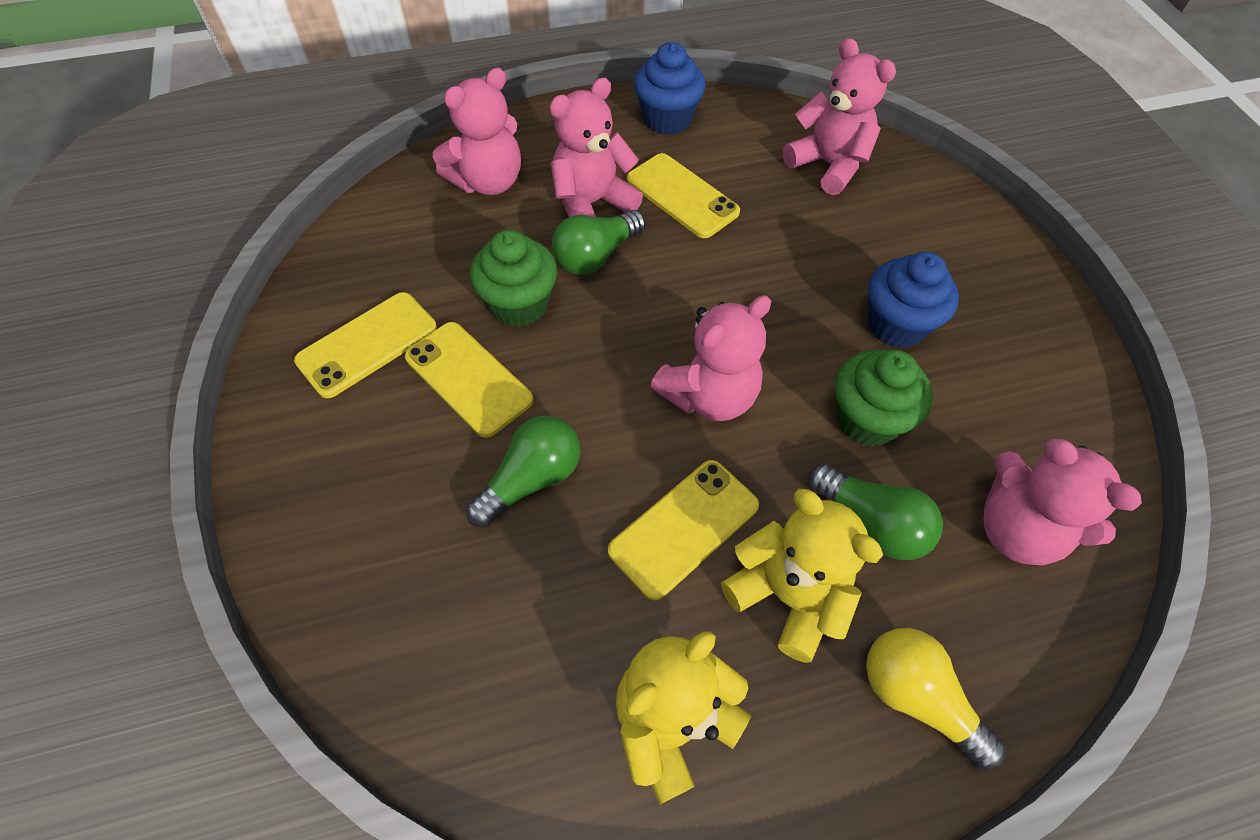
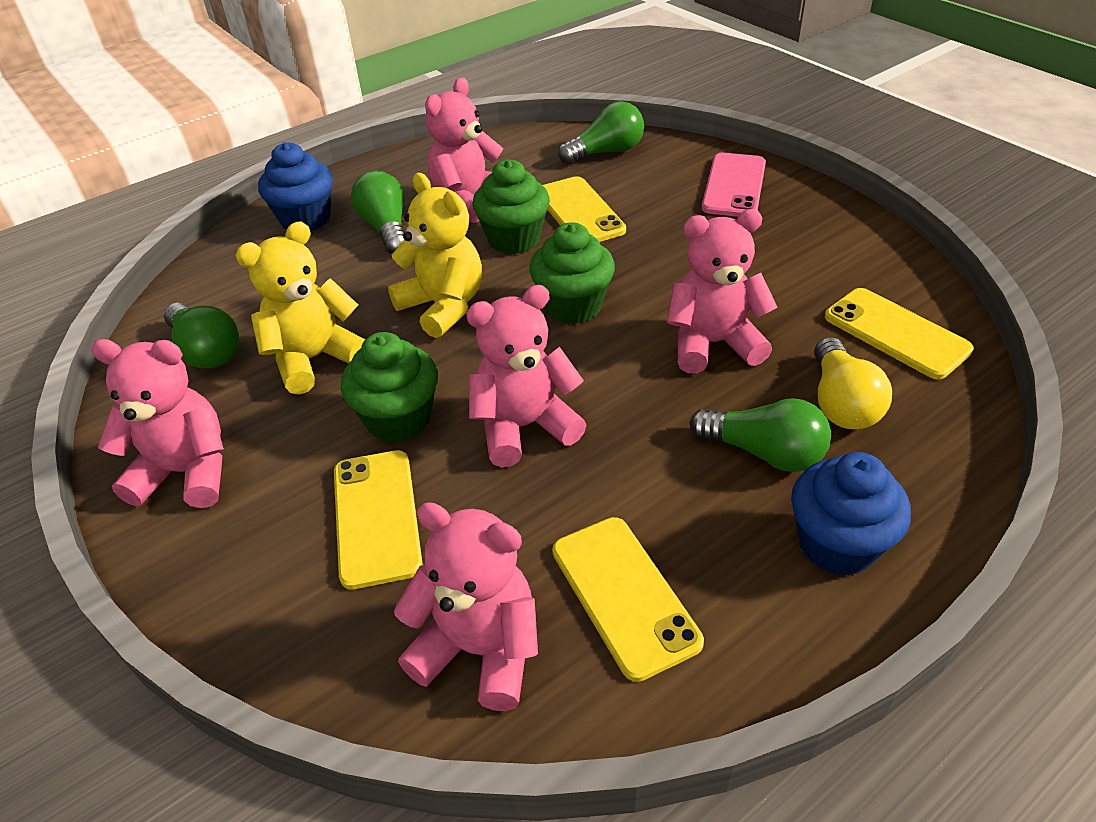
green cupcake: [470,230,557,327] [835,350,933,446] = 2 -> [341,332,438,442] [473,159,550,254] [529,222,615,324] = 3
green light bulb: [466,415,580,528] [552,210,646,275] [808,463,943,560] = 3 -> [164,303,239,368] [351,171,405,254] [558,101,644,164] [689,398,831,472] = 4
pink phone: none = 0 -> [702,153,766,217] = 1

